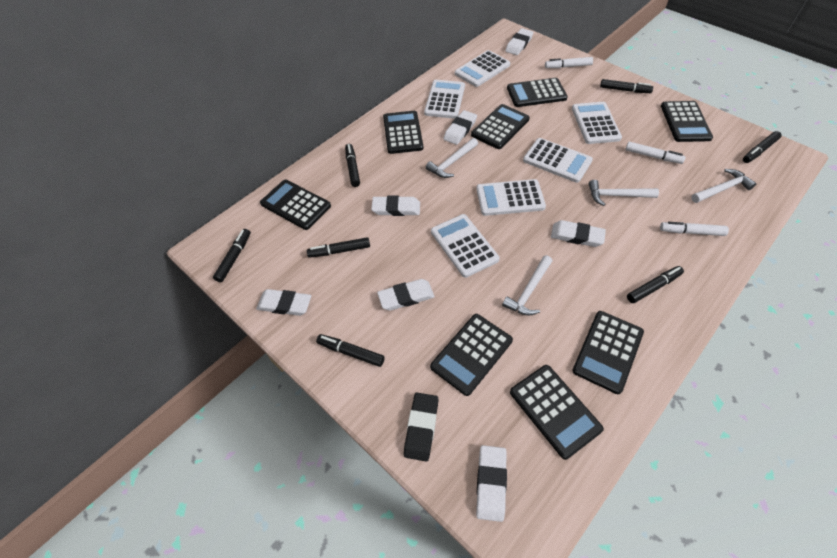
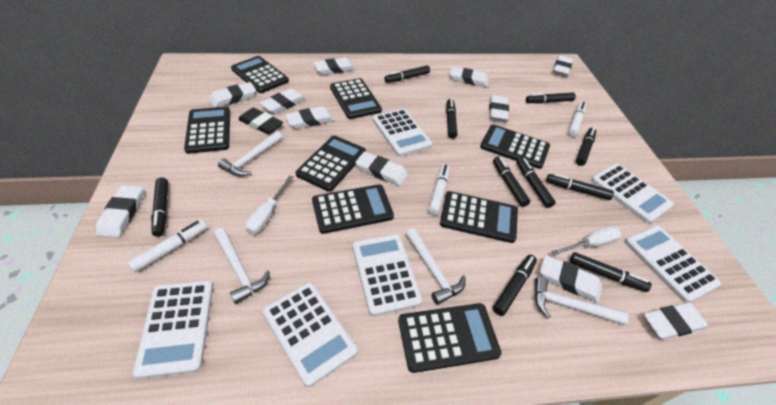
black marker: [213,229,251,282] [307,237,370,258] [316,334,385,367] [345,144,360,187] [600,79,653,93] [627,266,684,303] [743,131,782,163] = 7 -> [151,177,168,237] [385,65,430,83] [446,99,457,139] [493,157,530,207] [493,255,537,316] [517,158,556,208] [526,92,576,103] [546,174,614,200] [570,252,652,292] [576,128,596,166] = 10
white eraser: [256,289,311,316] [371,196,420,216] [377,279,435,311] [443,110,477,145] [476,445,507,522] [505,28,533,55] [551,220,606,247] = 7 -> [96,185,143,237] [209,82,256,108] [260,88,306,114] [285,106,334,129] [313,57,355,75] [355,152,408,186] [450,67,489,87] [489,95,509,121] [540,255,602,303] [553,55,573,77] [643,303,708,340] = 11
white screwdriver: none = 0 -> [245,175,293,234] [551,226,621,256] = 2

